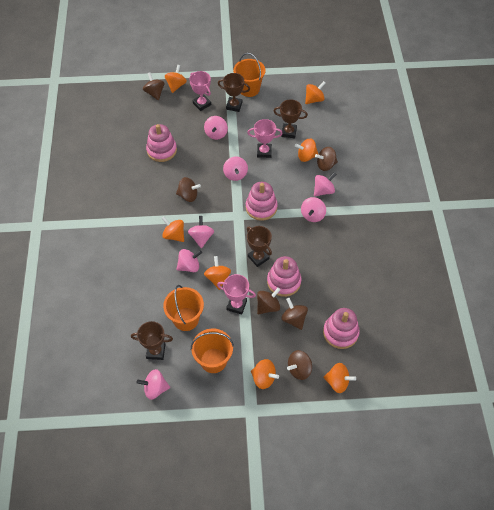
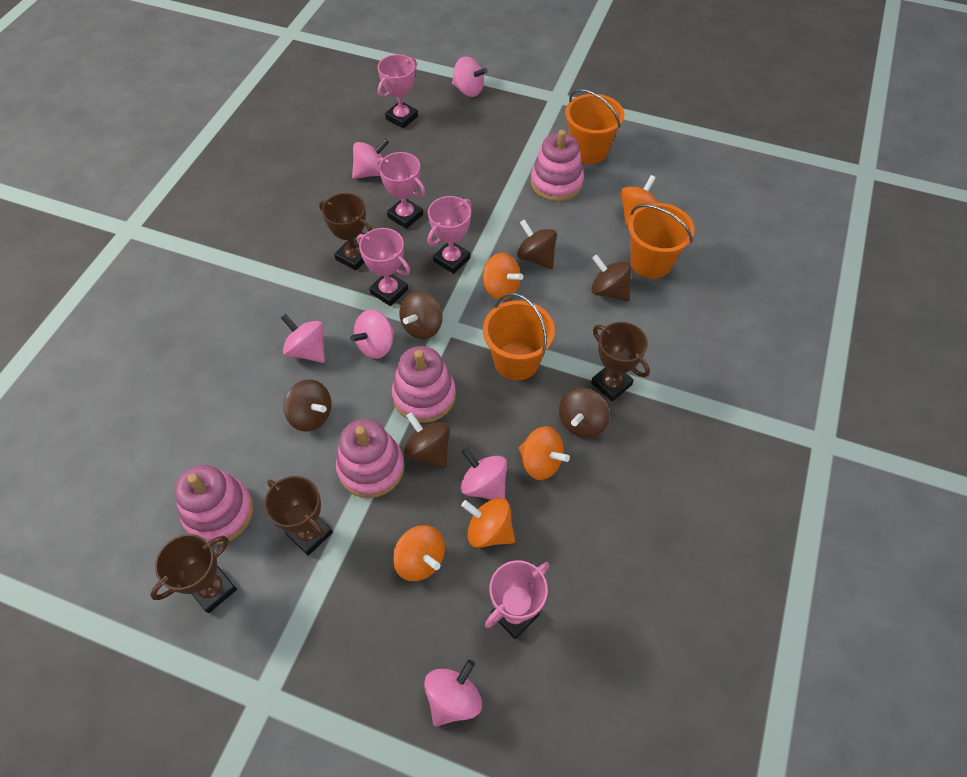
orange spinning top: [161,217,184,242] [165,65,187,93] [204,256,231,290] [251,359,279,389] [295,138,319,162] [305,81,325,104] [324,363,356,393] = 7 -> [393,525,445,581] [461,498,515,548] [482,253,523,300] [519,426,570,480] [620,175,658,226] = 5
pink spinning top: [136,369,170,400] [176,249,202,272] [188,216,214,248] [204,116,228,140] [223,157,248,181] [301,197,326,222] [314,172,336,196] = 7 -> [281,314,325,363] [350,310,395,359] [352,138,389,179] [424,660,482,727] [452,56,487,97] [461,448,507,500] = 6
pink trophy: [189,71,211,111] [217,274,256,315] [247,119,283,158] = 3 -> [357,228,410,306] [377,152,426,229] [378,54,418,129] [427,196,472,274] [485,560,550,639] = 5

